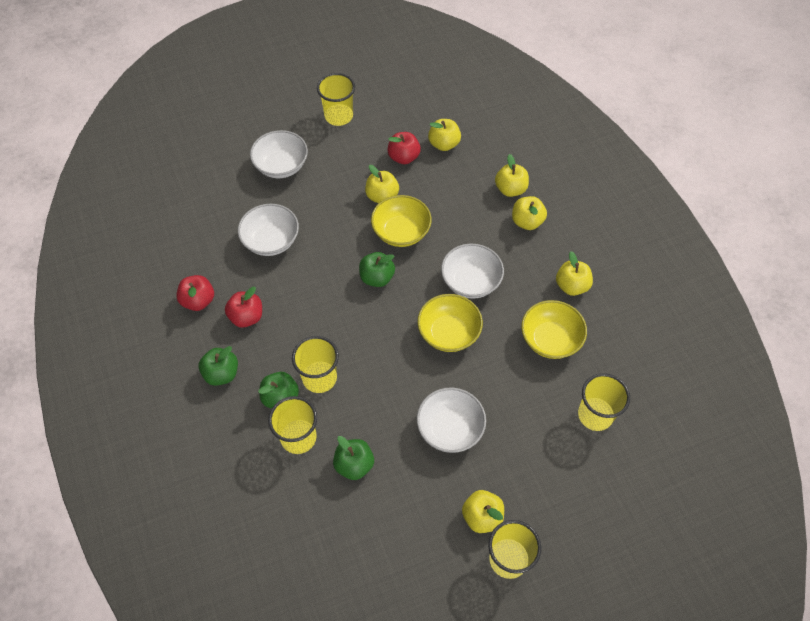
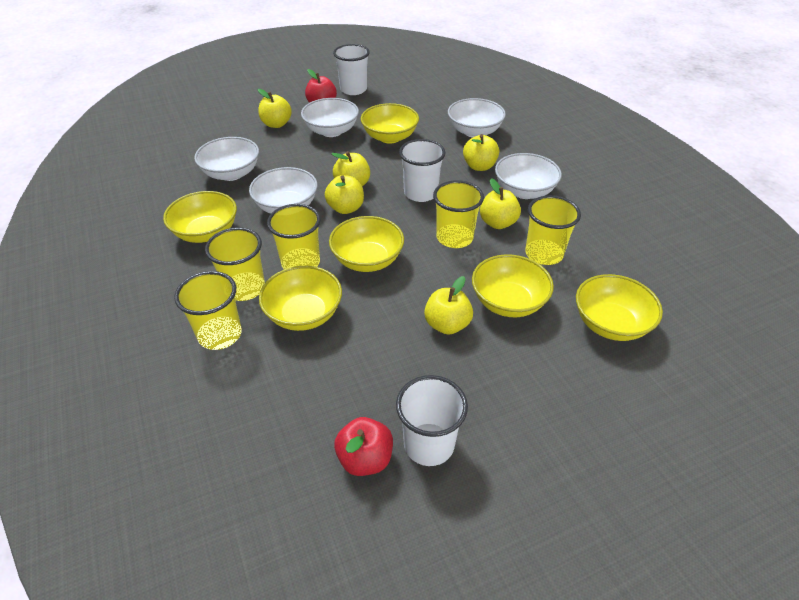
green apple: [199,346,238,386] [258,372,299,409] [333,436,374,480] [359,252,395,287] = 4 -> none = 0
red apple: [176,275,214,311] [225,287,262,328] [387,132,421,164] = 3 -> [305,69,337,103] [334,417,393,476] = 2
white bowl: [238,204,299,256] [250,130,308,178] [417,387,486,453] [441,244,504,299] = 4 -> [194,137,259,181] [249,167,318,214] [301,98,359,137] [448,98,506,138] [495,153,562,199] = 5
white cup: none = 0 -> [333,44,370,95] [396,375,468,466] [399,139,446,202] = 3
yellow bowl: [371,195,432,247] [418,294,483,352] [521,300,587,359] = 3 -> [163,191,237,243] [259,266,342,331] [329,216,404,272] [361,103,419,144] [472,254,554,317] [576,274,663,341] = 6

